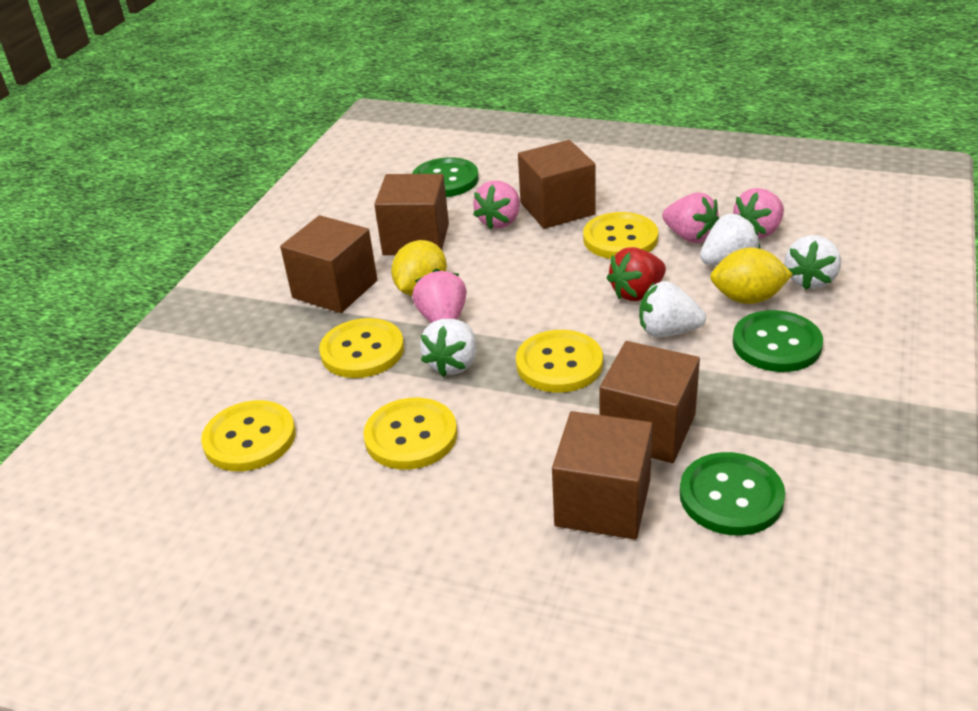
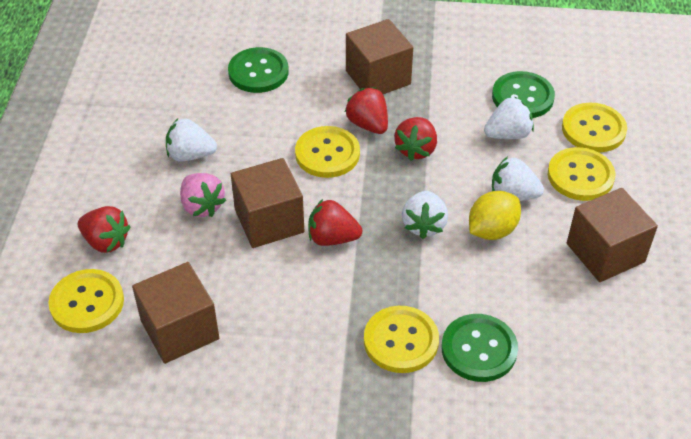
brown cube: [280,215,378,313] [374,174,449,255] [518,140,596,229] [552,411,653,540] [599,341,700,463] = 5 -> [132,262,219,364] [231,158,305,248] [346,19,413,94] [567,188,658,282] = 4
pink strawberry: [412,269,467,323] [473,181,520,229] [662,192,719,243] [733,188,784,239] = 4 -> [180,173,226,217] = 1
red strawberry: [607,247,666,301] = 1 -> [78,206,131,253] [308,199,362,246] [345,87,388,134] [394,117,437,161] = 4
yellow lemon: [391,240,447,296] [710,248,793,304] = 2 -> [469,191,521,240] = 1

